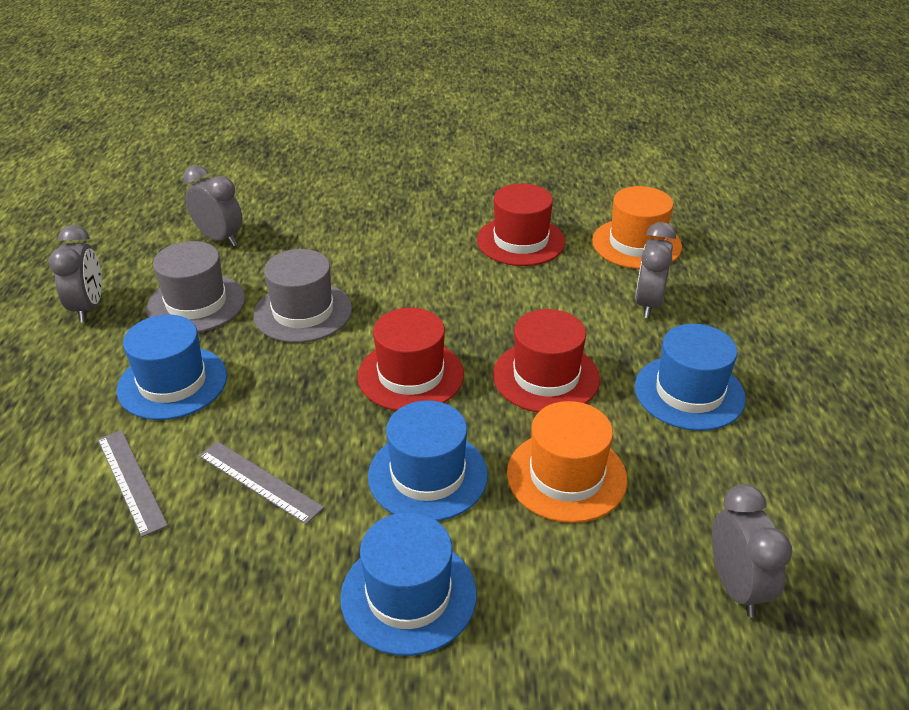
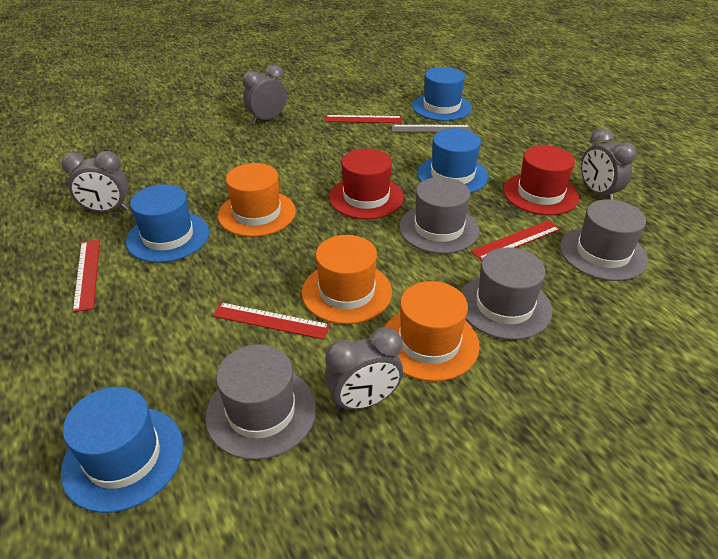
grey hat: [146,241,245,333] [253,249,352,343] = 2 -> [205,344,316,460] [399,177,479,254] [461,247,552,340] [560,199,648,281] = 4
grey ruler: [98,430,168,537] [199,441,324,524] = 2 -> [392,125,472,132] = 1
orange hat: [507,401,628,523] [592,186,682,269] = 2 -> [218,163,296,237] [302,235,392,324] [385,281,480,382] = 3
red hat: [357,308,464,411] [477,183,565,266] [493,309,600,412] = 3 -> [329,149,404,219] [503,145,579,215] = 2
red ruler: none = 0 -> [73,239,100,312] [212,302,330,339] [324,115,402,123] [471,220,561,261] = 4

